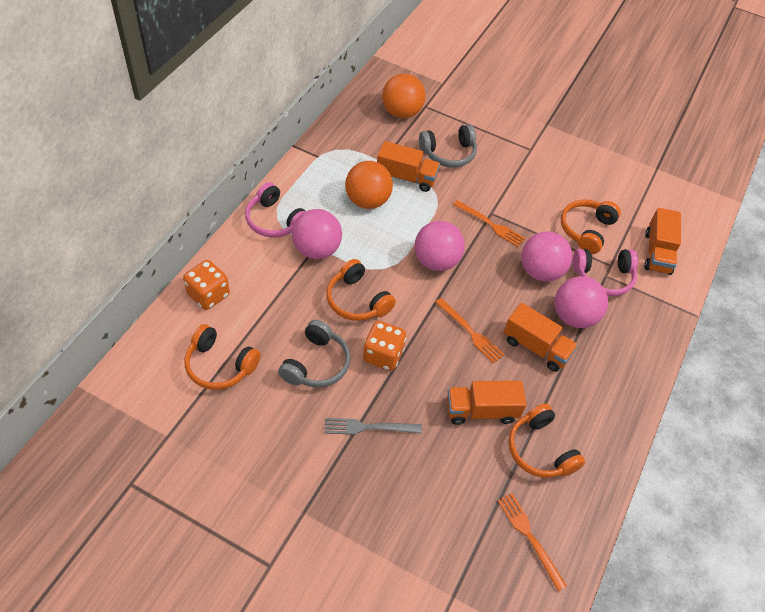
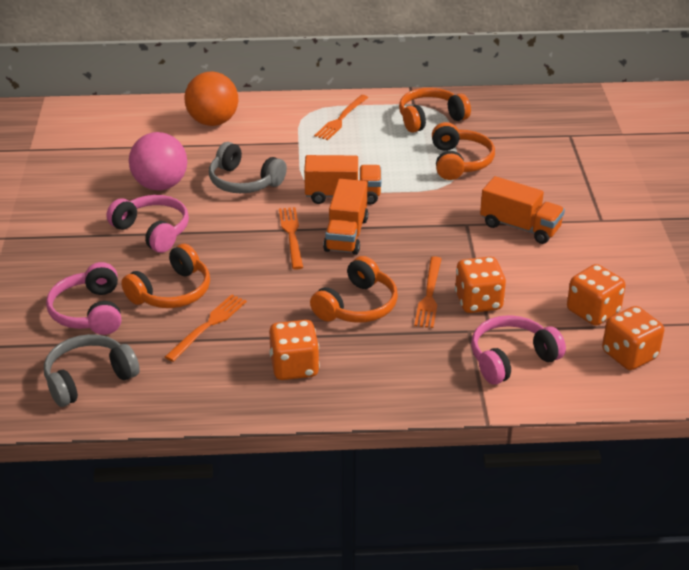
grey fork: [324,418,422,435] = 1 -> none = 0
orange ball: [345,161,393,209] [382,73,425,118] = 2 -> [184,72,238,126] = 1
orange dice: [183,260,230,310] [363,321,406,371] = 2 -> [269,320,320,380] [455,257,506,313] [567,264,626,326] [602,306,664,370] = 4
orange fork: [435,298,504,364] [453,200,525,247] [497,493,567,591] = 3 -> [165,294,247,362] [279,207,303,270] [314,95,368,140] [414,256,441,328] = 4
orange truck: [377,141,440,192] [447,381,526,425] [504,303,578,372] [644,208,681,275] = 4 -> [304,155,381,205] [323,179,368,255] [480,176,565,244] = 3
pink ball: [292,209,342,259] [415,221,465,271] [521,231,573,282] [555,276,608,328] = 4 -> [129,132,187,190] = 1
pink headphones: [245,182,306,238] [573,249,638,296] = 2 -> [46,262,121,335] [106,195,189,253] [471,315,566,385] = 3

